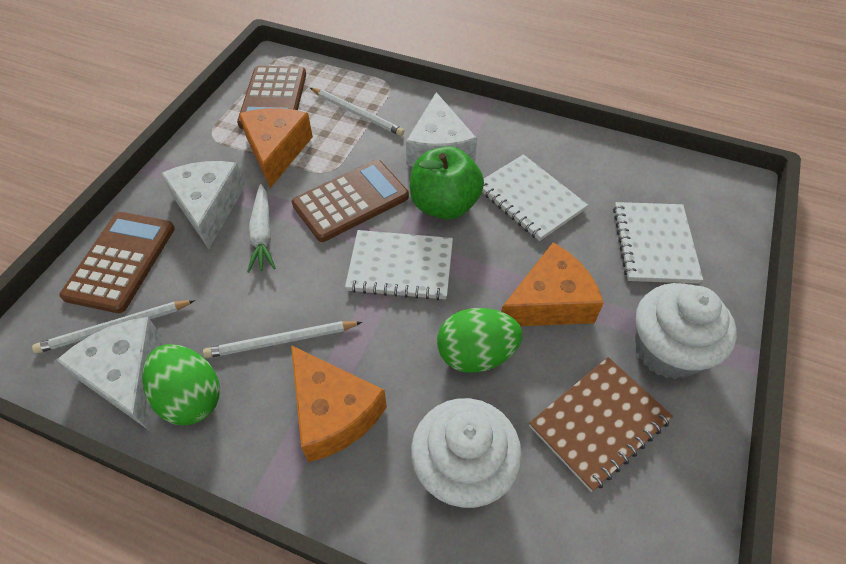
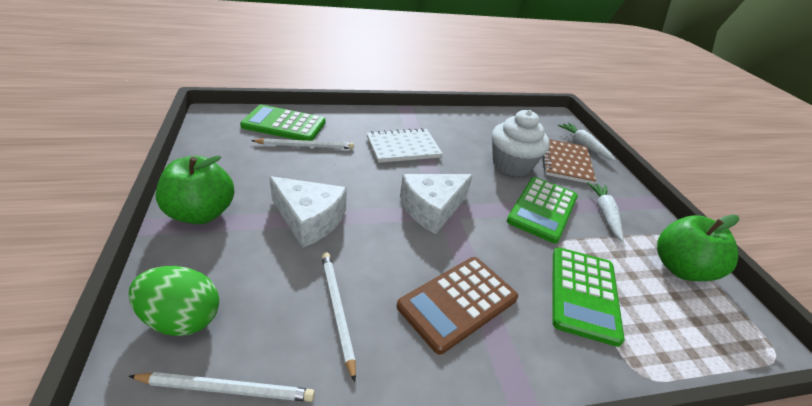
brown calculator: [59,212,175,313] [237,66,306,129] [292,160,409,242] = 3 -> [397,257,518,354] = 1
green apple: [410,146,484,220] = 1 -> [155,155,235,224] [657,215,740,281] = 2
green calculator: none = 0 -> [240,105,325,141] [507,177,578,244] [552,247,625,347] = 3
green egg: [142,344,220,425] [437,308,522,373] = 2 -> [129,266,219,336] = 1
orange cheese: [239,108,313,188] [291,345,387,462] [501,242,604,326] = 3 -> none = 0
white carrot: [247,184,276,273] = 1 -> [558,123,616,161] [587,182,624,242] = 2
white cheese: [57,317,162,430] [161,161,245,249] [406,92,477,167] = 3 -> [269,176,347,248] [400,174,473,234] = 2
white cupcake: [411,398,522,508] [636,283,737,379] = 2 -> [492,110,550,176] = 1
white notebook: [345,230,453,300] [482,154,588,241] [613,202,703,284] = 3 -> [367,128,443,163] = 1

